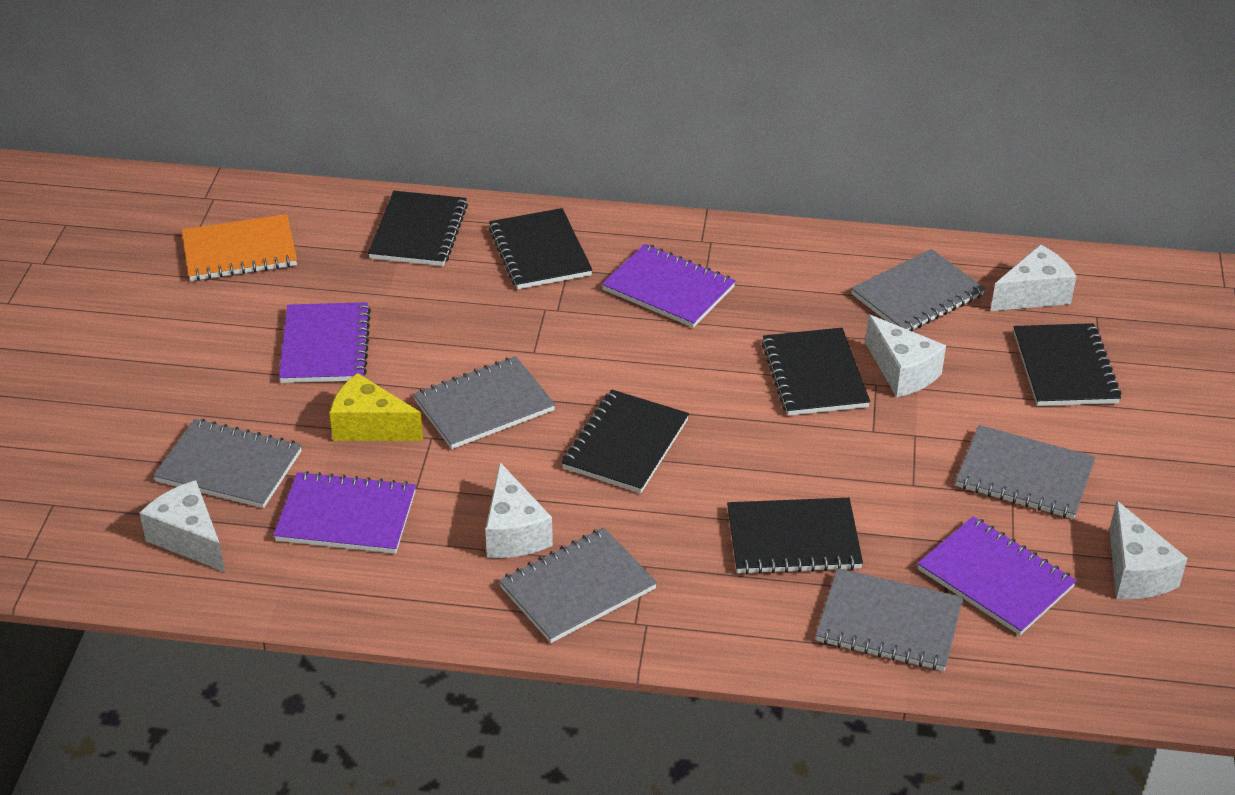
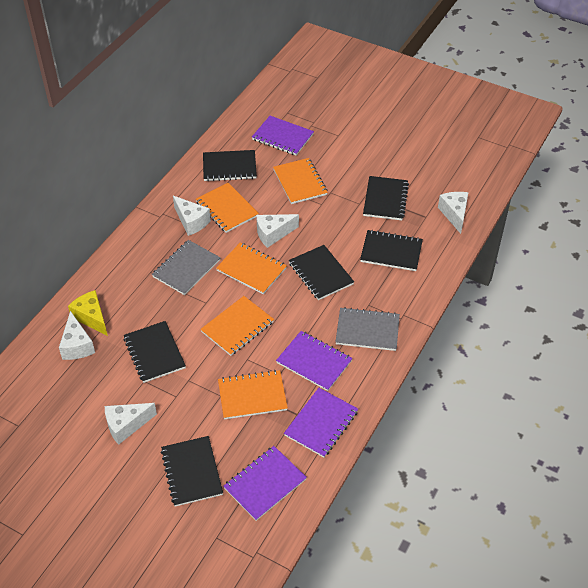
grey notebook: [153,419,302,508] [413,356,556,449] [499,528,657,643] [816,568,963,671] [851,249,986,331] [956,425,1096,519] = 6 -> [152,240,221,295] [335,307,400,351] = 2
orange notebook: [182,214,297,281] = 1 -> [196,183,259,233] [200,296,274,356] [216,242,287,294] [218,370,288,419] [273,158,328,204] = 5

